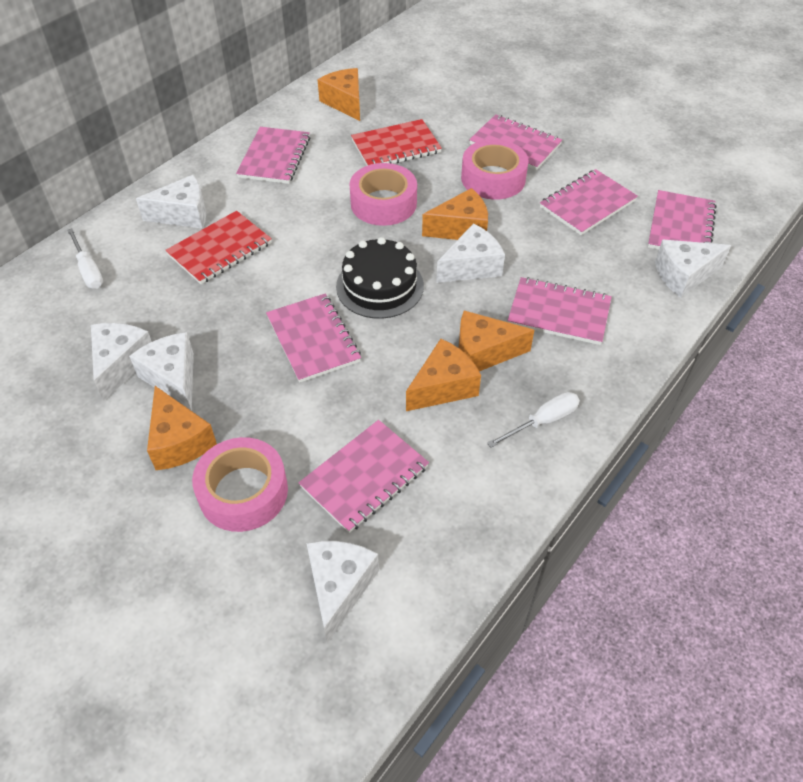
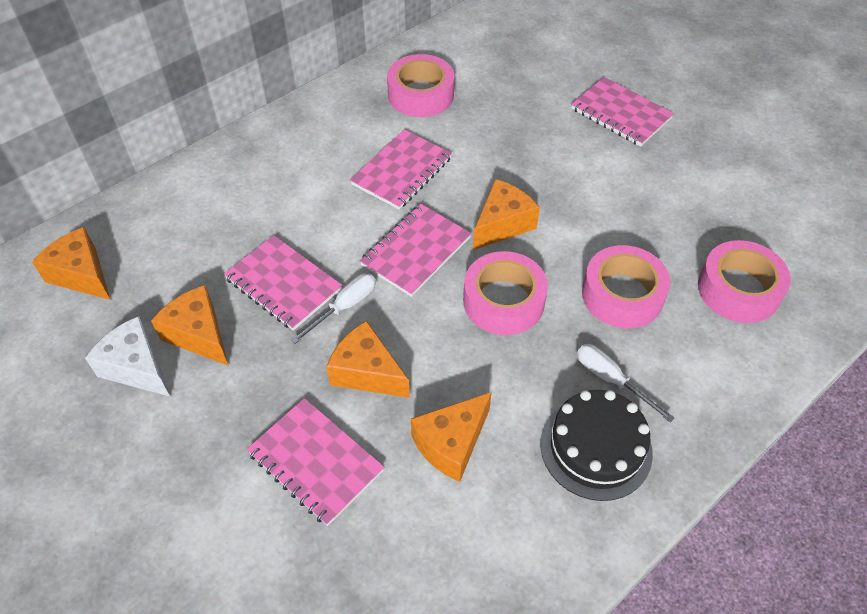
pink notebook: [236,127,310,184] [266,294,361,383] [299,420,429,533] [469,114,562,170] [508,277,612,345] [540,169,638,235] [648,190,717,250] = 7 -> [224,235,342,331] [247,398,384,526] [350,130,452,210] [360,204,472,297] [571,77,674,147] = 5
pink tape: [192,437,288,532] [350,163,417,226] [461,139,529,200] = 3 -> [387,54,455,117] [463,251,548,335] [582,245,670,328] [698,240,791,323] = 4
red notebook: [165,211,272,284] [351,119,442,166] = 2 -> none = 0
white cheese: [91,323,152,401] [129,332,194,411] [136,175,206,229] [306,541,379,643] [436,223,505,283] [655,240,731,298] = 6 -> [85,316,170,396] = 1

